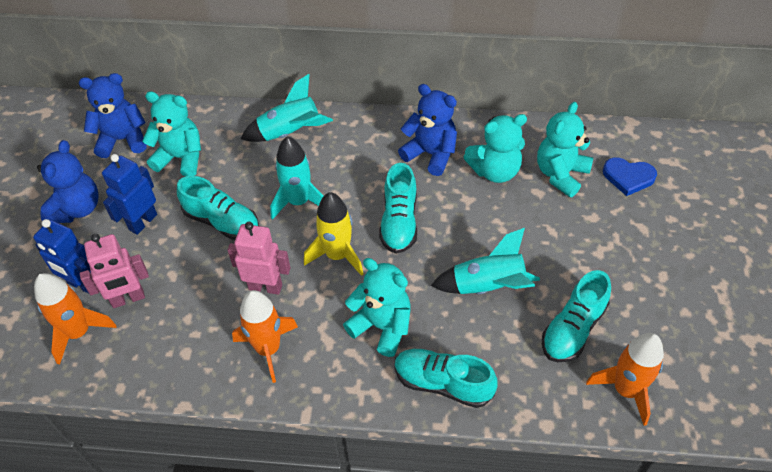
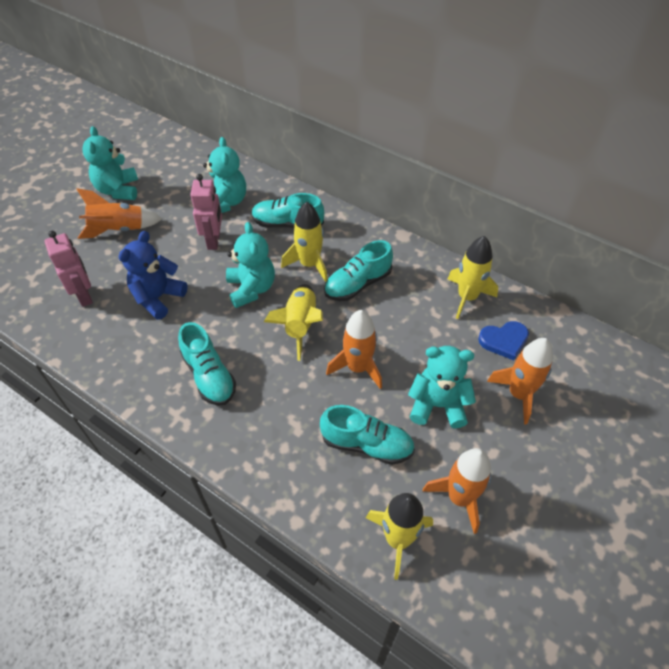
blue robot: [33,219,91,294] [102,154,157,235] = 2 -> none = 0
blue teddy bear: [37,140,98,223] [79,73,147,158] [398,84,457,176] = 3 -> [119,231,188,320] = 1
orange rocket: [34,273,116,365] [232,290,298,383] [586,333,664,426] = 3 -> [77,188,162,239] [326,310,382,389] [423,448,491,534] [487,338,553,424] = 4
turquoise rocket: [241,74,333,142] [270,136,323,220] [431,228,540,294] = 3 -> none = 0
yellow rocket: [304,192,363,276] = 1 -> [264,284,323,361] [281,202,328,282] [366,493,433,580] [448,236,498,319] = 4

